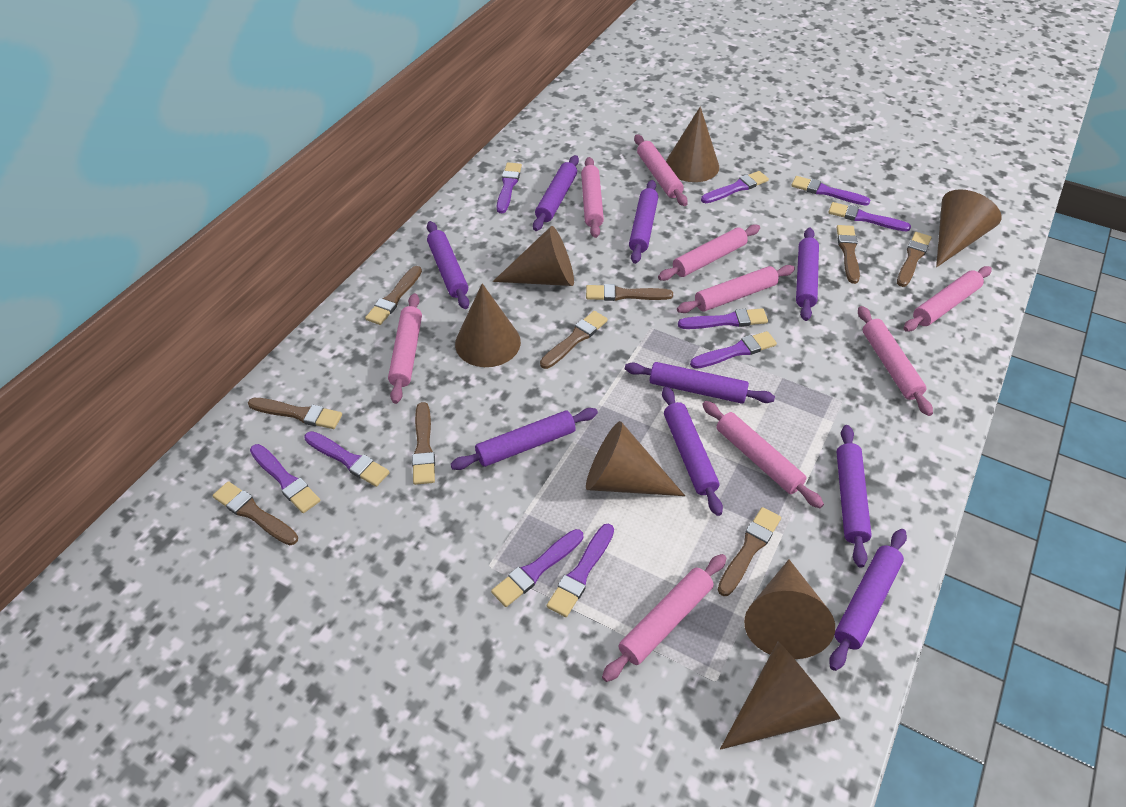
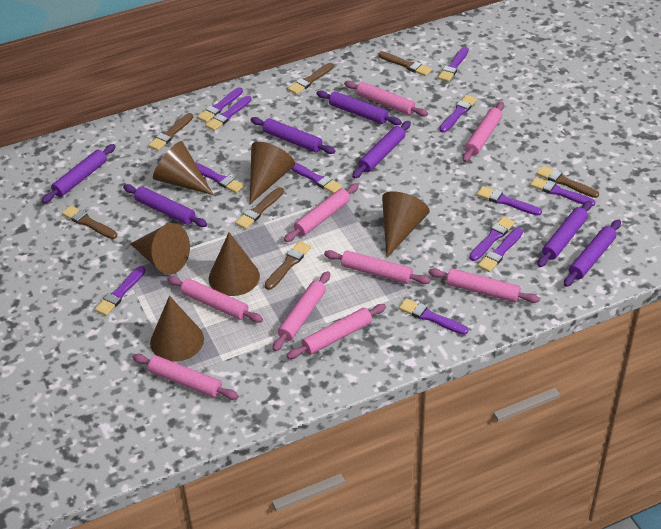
brown brush: [212,481,298,545] [248,398,342,429] [365,266,422,325] [412,402,435,485] [540,311,608,369] [586,284,673,301] [717,507,781,596] [836,225,860,284] [897,232,932,287] = 9 -> [62,206,117,239] [148,113,193,151] [235,187,284,229] [265,241,311,290] [288,63,334,95] [379,51,432,76] [536,166,599,198] = 7
brown cone: [455,283,521,367] [493,226,574,286] [586,421,685,496] [666,106,719,182] [720,641,840,750] [744,560,835,659] [936,189,1001,267] = 7 -> [130,223,190,274] [150,296,204,362] [153,141,214,195] [209,232,260,296] [250,142,295,204] [382,191,430,257] = 6
purple brush: [250,444,320,513] [304,431,390,487] [491,529,583,607] [497,163,522,213] [547,523,614,617] [678,308,768,329] [690,331,777,369] [701,171,769,203] [791,176,870,206] [828,202,911,232] = 10 -> [95,266,146,316] [195,162,245,193] [197,87,243,123] [205,96,252,131] [291,162,342,194] [399,298,468,335] [438,47,469,82] [439,95,477,133] [469,216,515,261] [477,186,542,215] [478,228,523,272] [530,177,595,206] = 12
purple rolling pin: [427,221,469,309] [450,408,598,470] [533,155,579,231] [625,362,775,404] [629,180,658,264] [662,386,723,516] [796,227,819,321] [829,529,907,671] [837,425,872,568] = 9 -> [42,144,116,203] [123,184,207,227] [251,117,335,154] [316,90,402,125] [352,121,411,179] [538,201,592,267] [564,220,621,287] = 7

